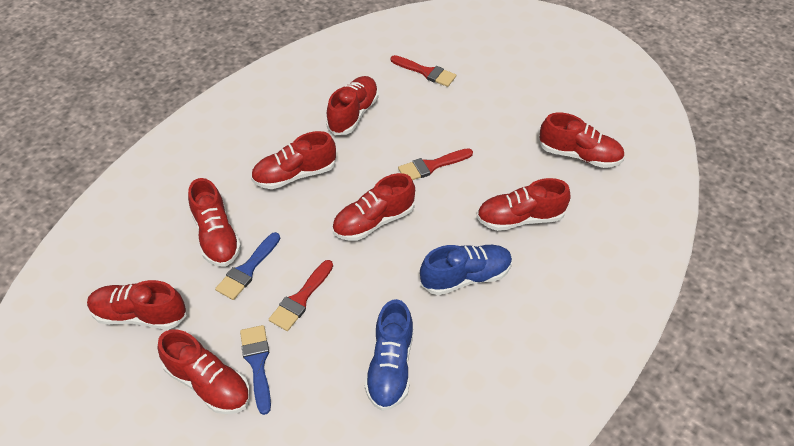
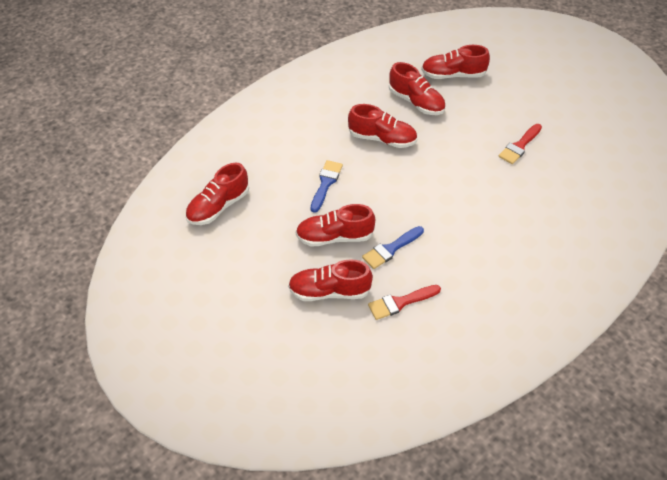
blue shoe: [365,299,414,411] [420,245,512,295] = 2 -> none = 0
red brush: [269,260,333,331] [391,55,456,87] [398,148,473,180] = 3 -> [368,285,441,320] [498,124,542,164] = 2
red shoe: [87,280,187,329] [158,330,250,414] [188,178,241,267] [251,131,336,189] [326,76,379,135] [332,173,415,241] [477,178,570,231] [539,113,625,168] = 8 -> [185,163,249,225] [288,259,373,301] [296,204,375,246] [348,104,417,148] [389,62,445,115] [421,45,490,79] = 6

